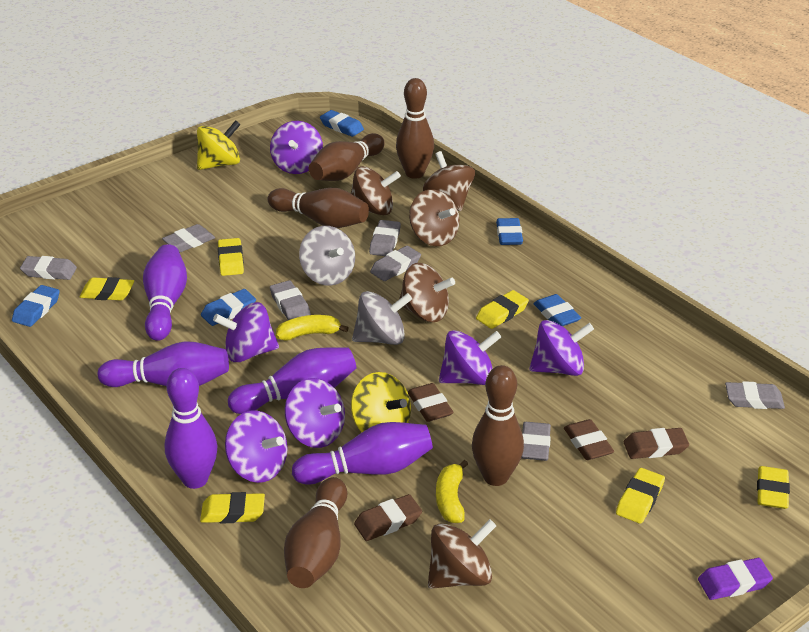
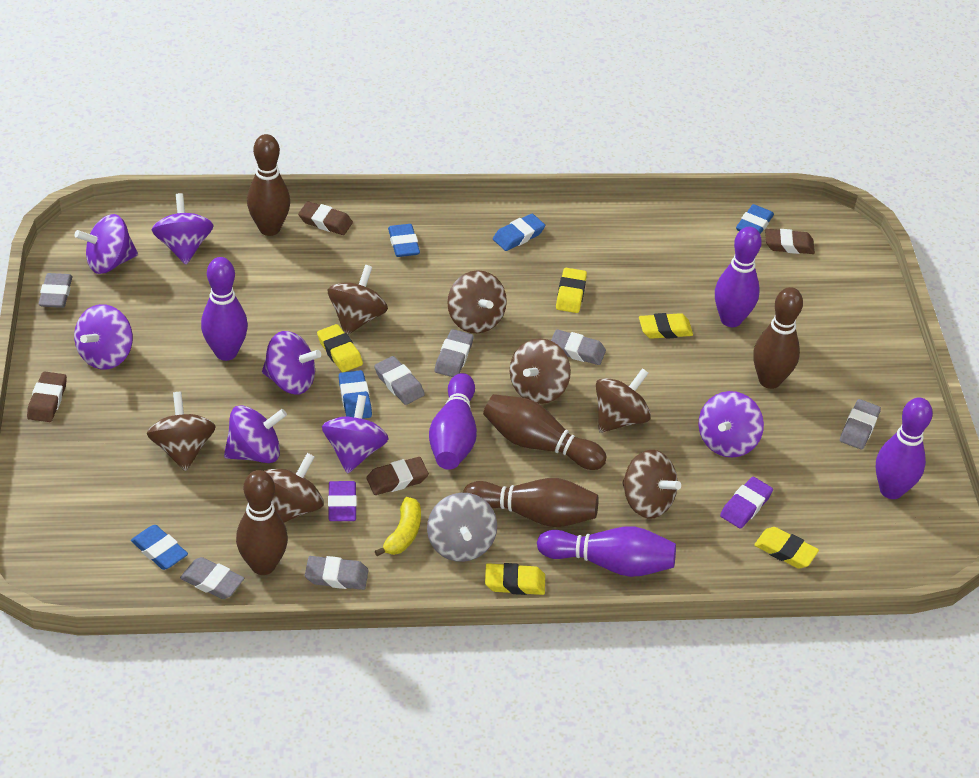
brown spinning top: [351,166,401,215] [399,263,455,322] [409,189,459,246] [423,151,475,211] [428,519,496,589] = 5 -> [147,392,216,471] [265,453,324,523] [328,265,388,335] [447,270,507,333] [510,339,571,404] [596,368,651,433] [622,450,681,518] = 7
grey spinning top: [299,226,355,286] [352,291,412,345] = 2 -> [427,493,497,562] = 1
purple eraser: [698,558,773,600] = 1 -> [328,481,357,521] [720,477,773,529] = 2
purple spinning top: [213,302,279,362] [225,411,288,483] [270,121,323,174] [285,378,345,448] [439,330,501,385] [529,320,594,376] = 6 -> [74,304,133,370] [75,214,138,274] [152,193,214,264] [224,405,287,463] [262,331,321,394] [322,395,389,474] [698,391,764,458] = 7
yellow banana: [276,315,348,341] [436,460,468,523] = 2 -> [375,497,421,556] = 1
yellow eraser: [80,277,134,301] [200,492,265,523] [218,238,244,276] [476,290,529,329] [616,468,665,524] [757,466,790,509] = 6 -> [317,324,363,372] [485,563,545,595] [556,268,587,313] [639,313,693,339] [754,527,819,569] = 5
yellow spinning top: [197,120,241,170] [351,372,411,432] = 2 -> none = 0

